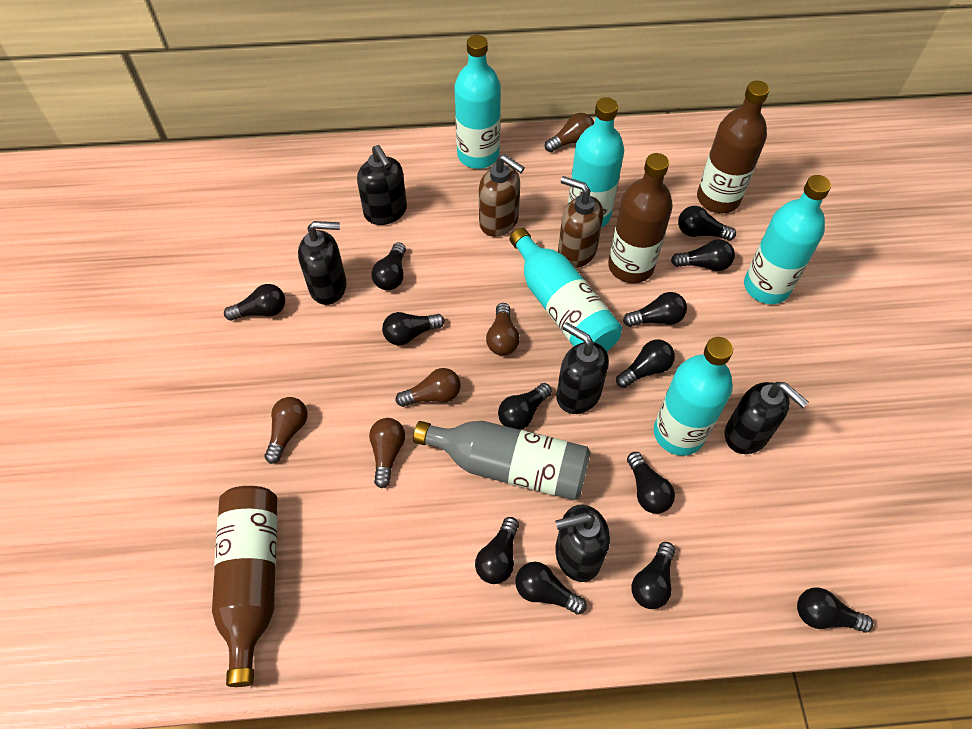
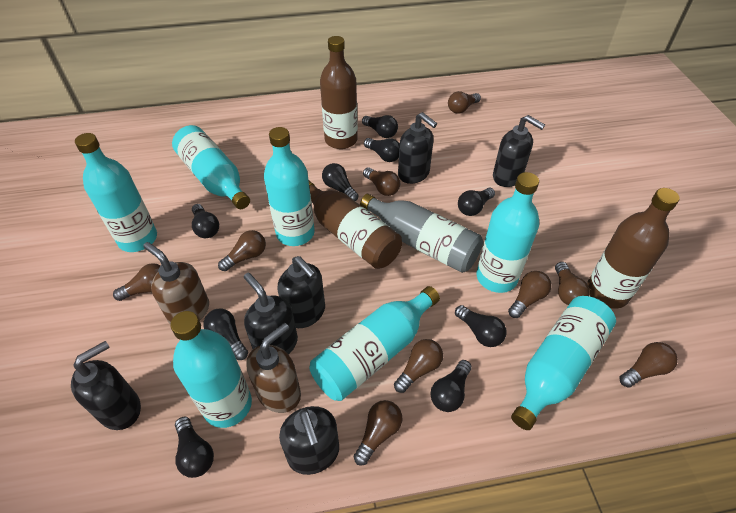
black light bulb: [224,284,285,321] [372,242,406,290] [382,312,444,345] [475,517,519,584] [498,383,552,430] [515,562,587,615] [616,340,675,388] [623,292,687,327] [627,452,675,514] [632,542,675,609] [671,239,735,271] [678,206,736,241] [797,587,873,632] = 13 -> [175,417,214,478] [192,204,219,238] [203,309,248,360] [322,163,359,201] [362,115,398,138] [364,138,400,162] [430,360,472,412] [455,305,506,347] [458,188,495,216] = 9
black soap dispenser: [298,221,347,305] [357,145,407,225] [555,504,610,582] [557,322,609,414] [725,382,808,454] = 5 -> [71,341,141,430] [244,273,298,354] [278,256,325,328] [279,406,339,475] [398,112,437,184] [493,115,545,187] = 6
brown light bulb: [264,397,308,464] [369,418,405,488] [396,368,461,407] [486,303,520,356] [545,113,594,152] = 5 -> [113,263,161,301] [218,230,266,271] [354,400,402,466] [363,167,400,196] [394,339,443,393] [448,91,481,114] [508,271,551,318] [555,262,590,305] [619,342,678,388] = 9
turquoise bottle: [454,35,501,169] [510,228,622,351] [568,98,624,228] [654,337,733,456] [744,175,831,304] = 5 -> [75,133,157,252] [170,311,252,428] [172,125,250,209] [264,127,315,246] [310,286,440,401] [476,172,539,293] [511,296,616,430] = 7

